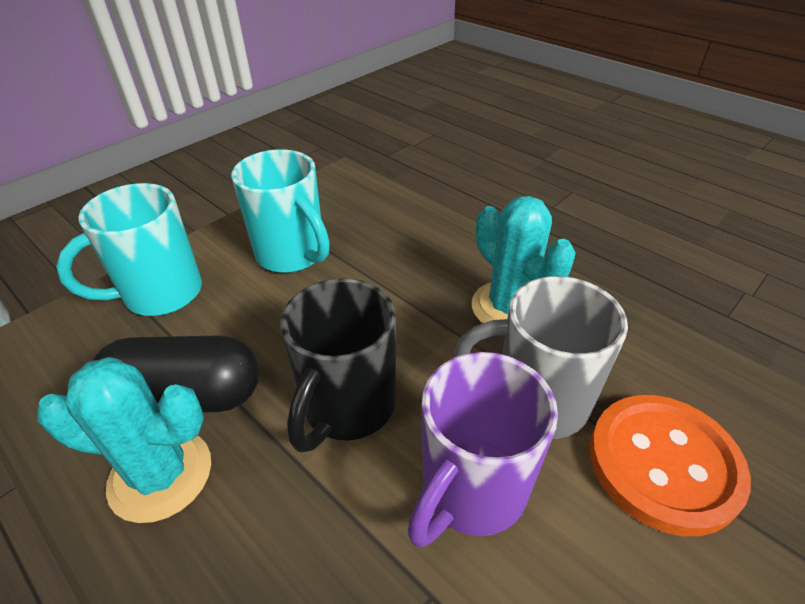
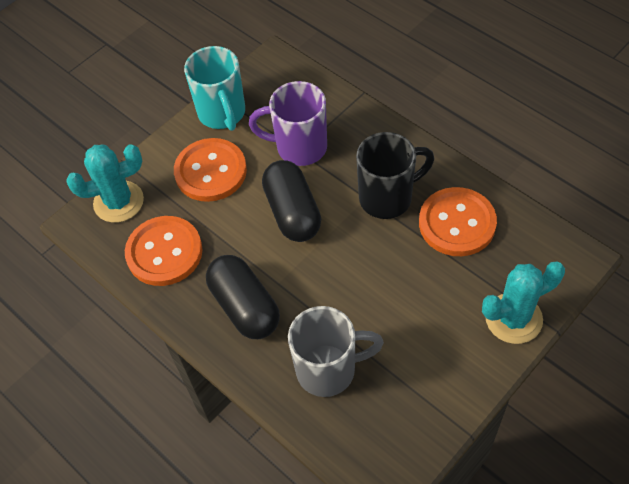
black capsule: [92,335,259,413] = 1 -> [206,255,280,339] [262,160,321,242] = 2
orange button: [590,395,751,536] = 1 -> [125,216,203,286] [174,138,247,202] [419,187,497,256] = 3
turquoise mug: [56,183,202,316] [231,149,330,273] = 2 -> [184,46,245,131] = 1

